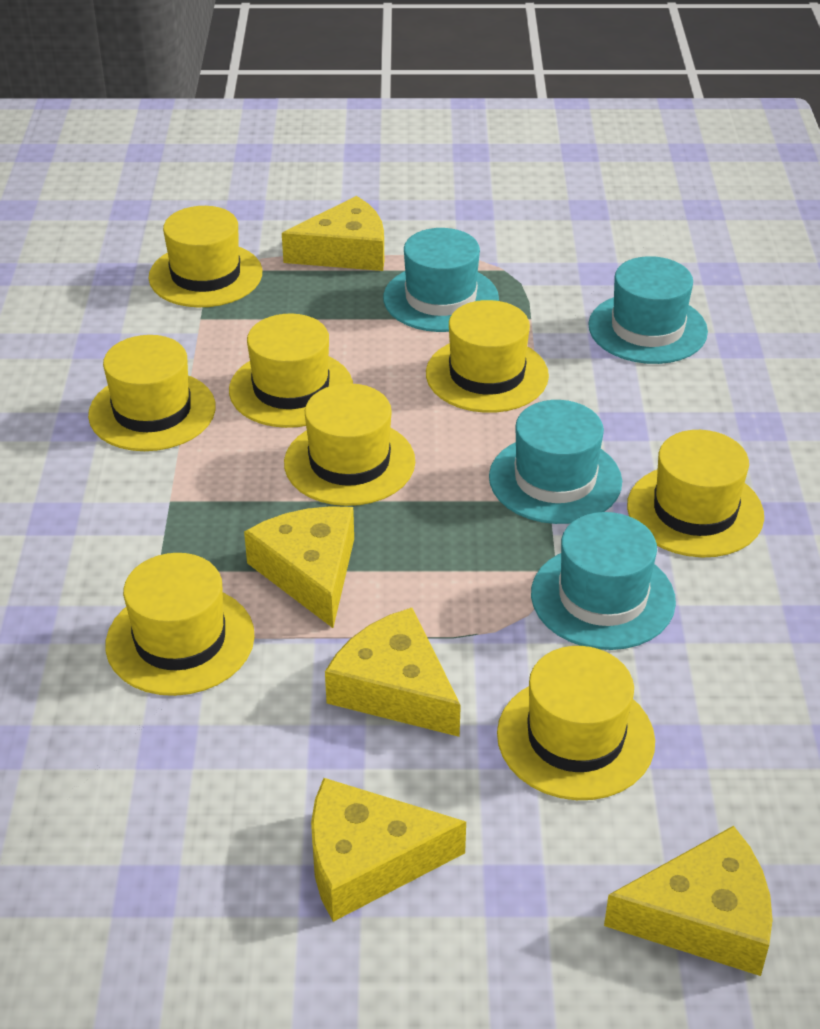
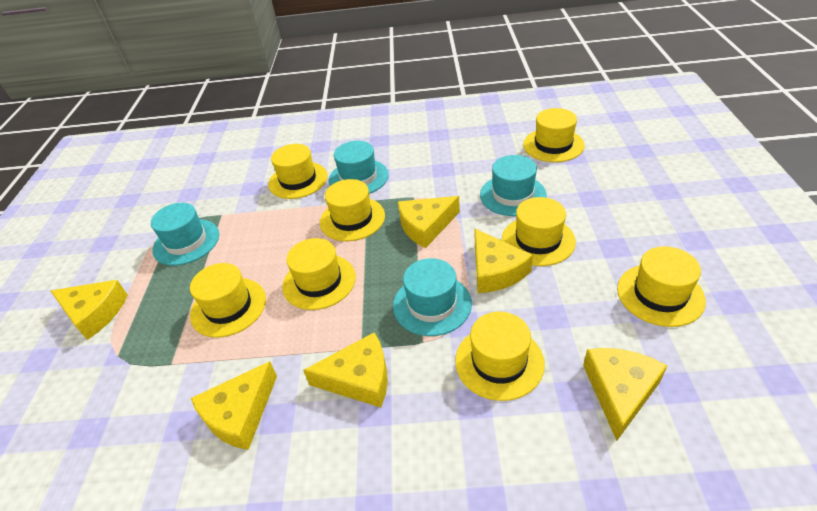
yellow cheese: [244,506,354,628] [282,196,384,271] [311,778,466,922] [325,608,461,737] [604,826,773,976] = 5 -> [51,280,128,340] [191,361,277,450] [303,332,388,408] [398,196,460,248] [475,229,533,293] [583,348,668,441] = 6

